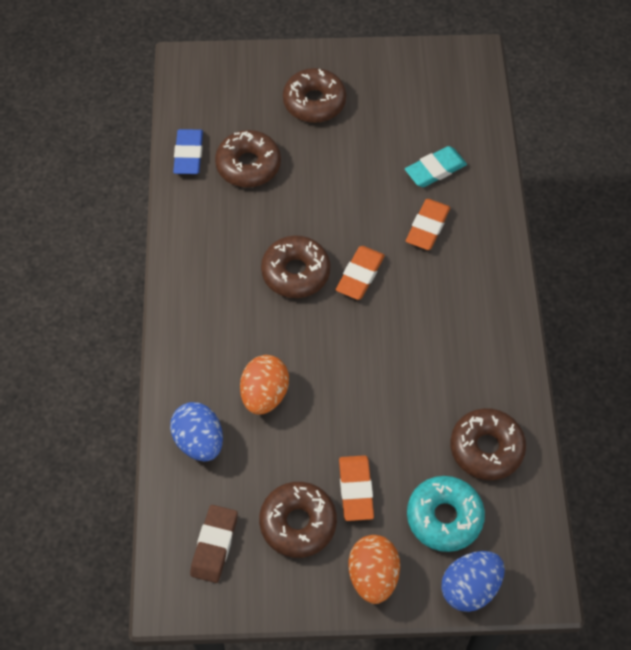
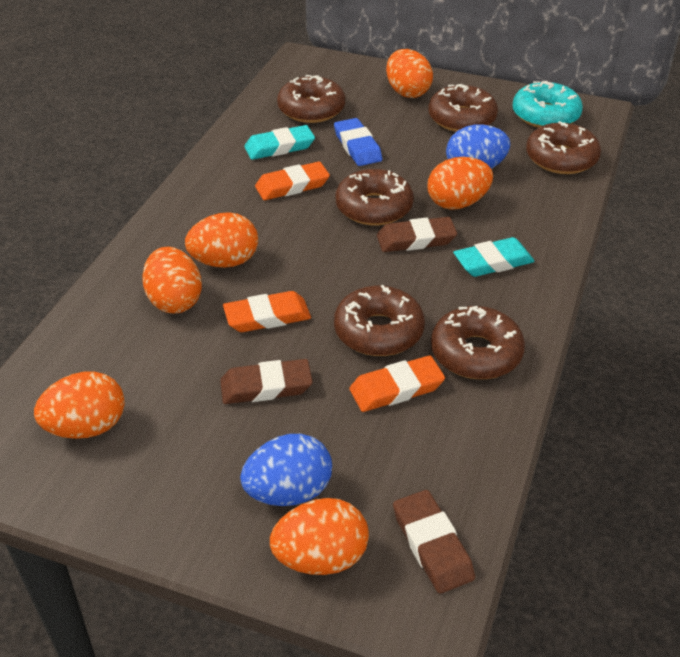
brown donut: [215,130,281,187] [259,482,337,558] [261,235,331,298] [283,68,347,123] [450,408,526,480] = 5 -> [277,75,345,123] [334,285,425,356] [336,169,414,225] [428,84,498,132] [431,306,525,379] [526,121,601,174] = 6
brown eraser: [190,505,238,583] = 1 -> [220,359,313,404] [377,217,457,252] [393,490,475,594] = 3
orange egg: [240,355,289,415] [349,535,400,604] = 2 -> [34,372,125,439] [142,247,202,313] [185,212,258,268] [270,498,369,575] [386,49,433,98] [427,157,493,210] = 6
turquoise eraser: [405,146,467,187] = 1 -> [244,125,315,160] [453,237,535,277] = 2

